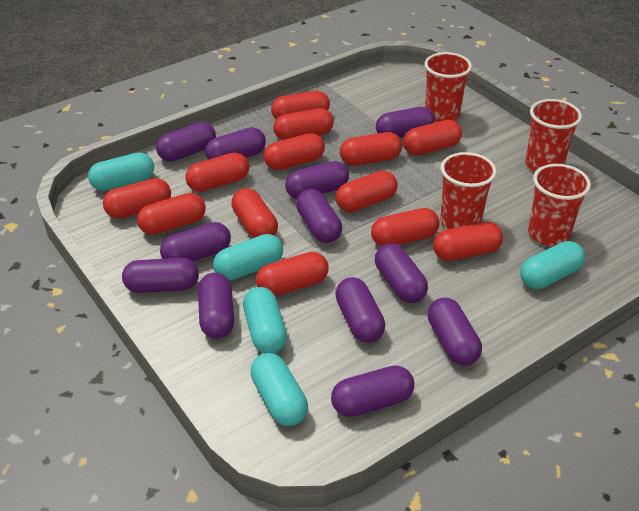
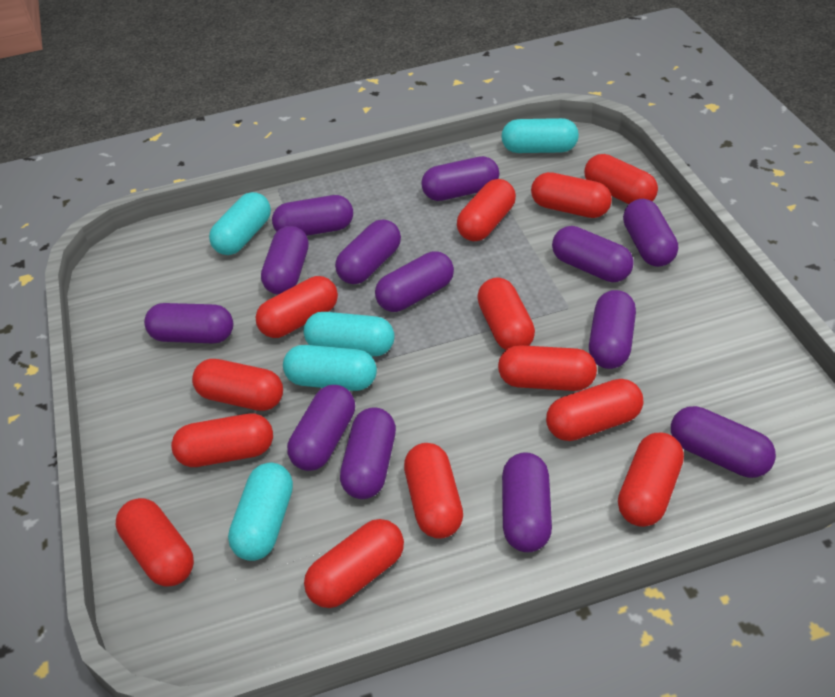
purple capsule: [122,258,199,293] [156,122,216,162] [160,222,231,262] [198,273,234,339] [205,127,266,160] [285,161,349,199] [296,189,342,243] [331,365,414,417] [335,277,385,343] [375,243,428,303] [376,107,435,138] [428,298,482,366] = 12 -> [144,303,233,343] [261,226,308,295] [272,195,353,236] [287,385,355,471] [335,219,401,284] [340,407,396,499] [375,251,454,312] [421,156,499,201] [502,452,552,552] [552,226,634,282] [589,290,636,369] [623,199,678,267] [671,406,776,478] = 13
red cup: [424,52,472,122] [440,152,496,229] [526,99,582,172] [528,164,591,246] = 4 -> none = 0

